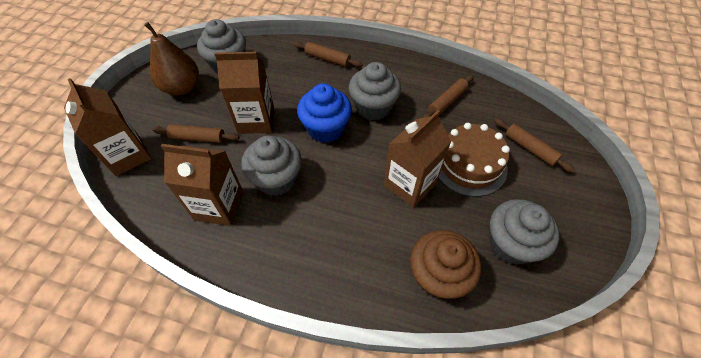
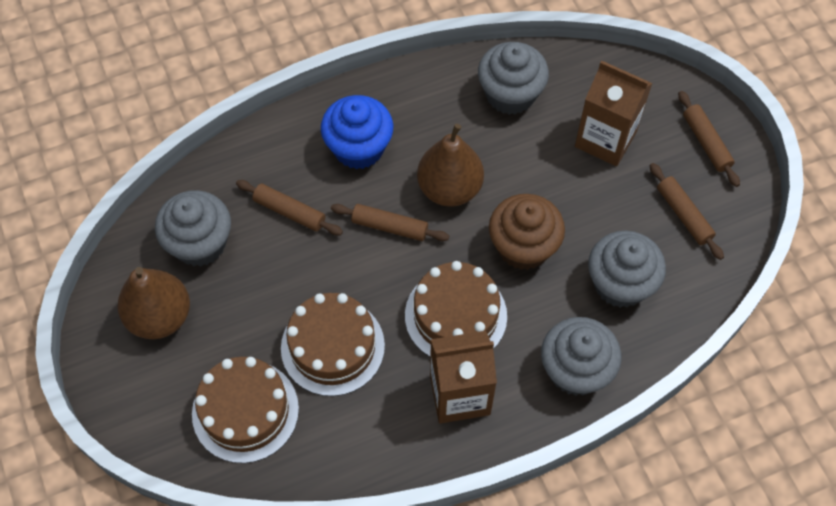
brown cake: [438,123,510,197] = 1 -> [192,357,299,463] [281,293,385,396] [405,261,507,357] = 3
brown carton: [64,78,151,176] [161,144,244,226] [214,52,274,134] [384,110,451,208] = 4 -> [430,331,497,423] [575,60,652,166] = 2
brown pear: [144,22,199,96] = 1 -> [117,267,190,339] [417,124,484,207] = 2

